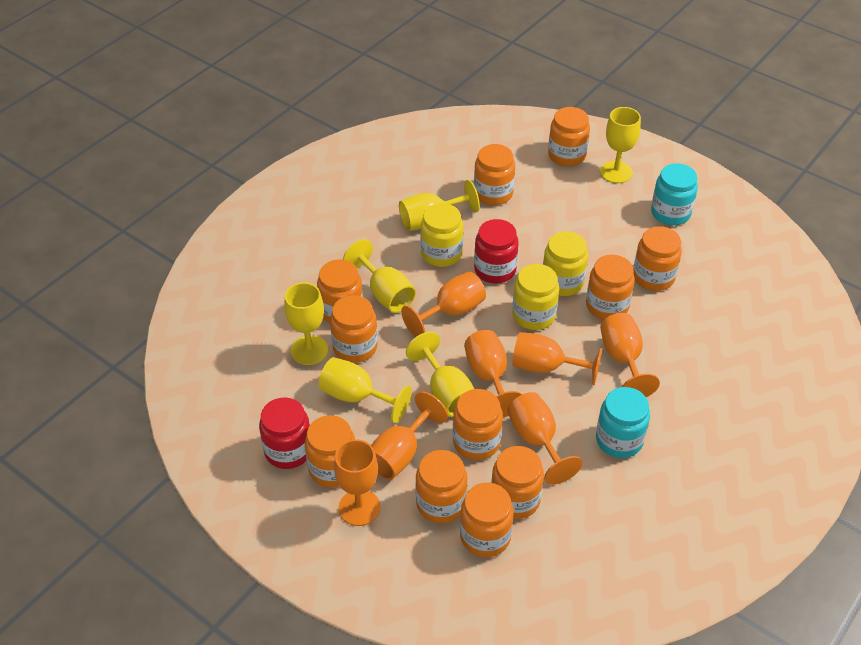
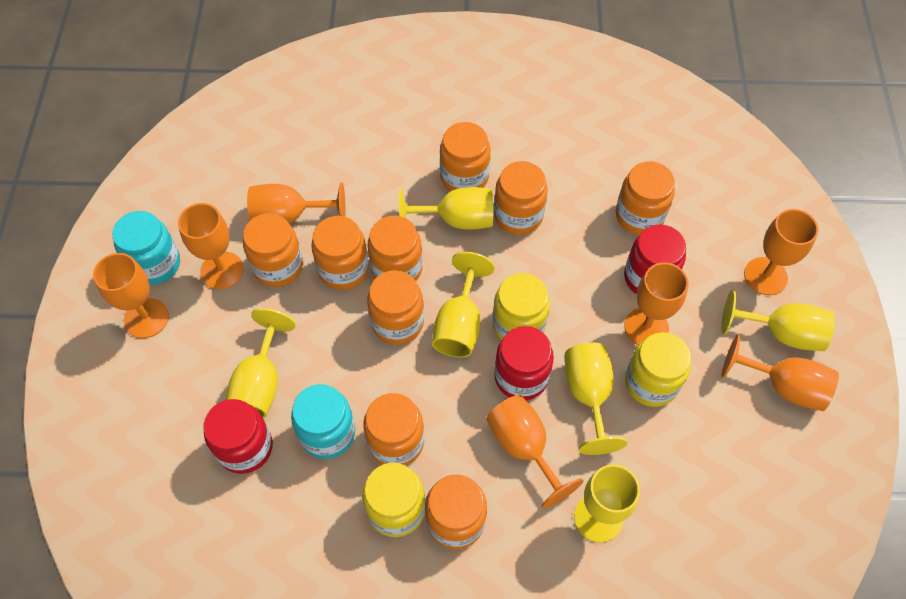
orange jar: [305,415,355,488] [317,259,363,323] [330,295,378,363] [415,450,467,523] [453,389,503,460] [460,483,514,557] [474,144,515,205] [491,446,544,519] [548,107,590,166] [586,255,635,320] [633,226,682,291] = 11 -> [243,213,303,287] [311,216,369,290] [363,393,424,466] [367,270,424,345] [368,216,423,281] [425,475,487,549] [440,122,490,191] [494,161,548,235] [616,161,675,235] = 9
red jar: [259,397,310,469] [474,219,519,284] = 2 -> [204,399,273,474] [494,326,554,400] [624,224,686,294] = 3

